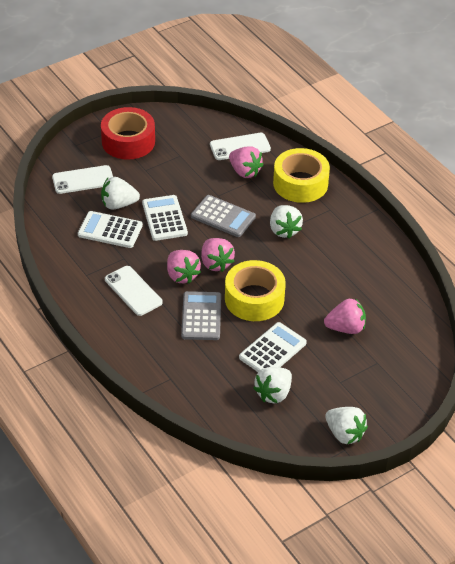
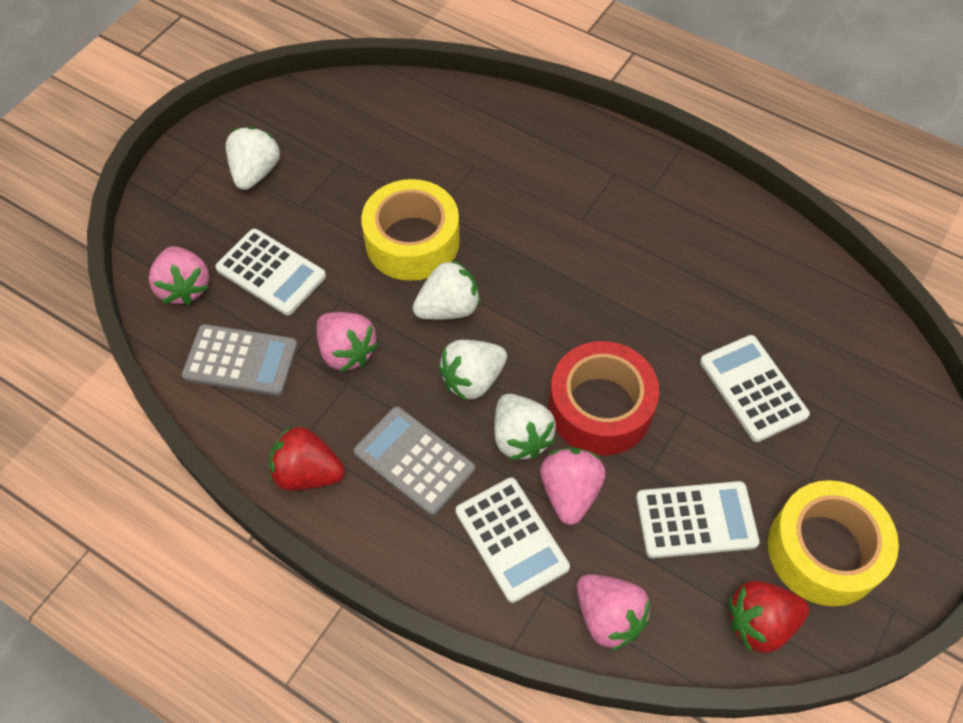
red strawberry: none = 0 -> [269,425,345,491] [729,581,809,653] = 2
white calculator: [78,211,143,248] [142,195,188,241] [239,322,307,372] = 3 -> [215,229,326,315] [456,477,570,603] [636,481,760,558] [700,335,810,442] = 4
white phone: [52,165,113,194] [105,266,163,316] [210,133,271,160] = 3 -> none = 0

